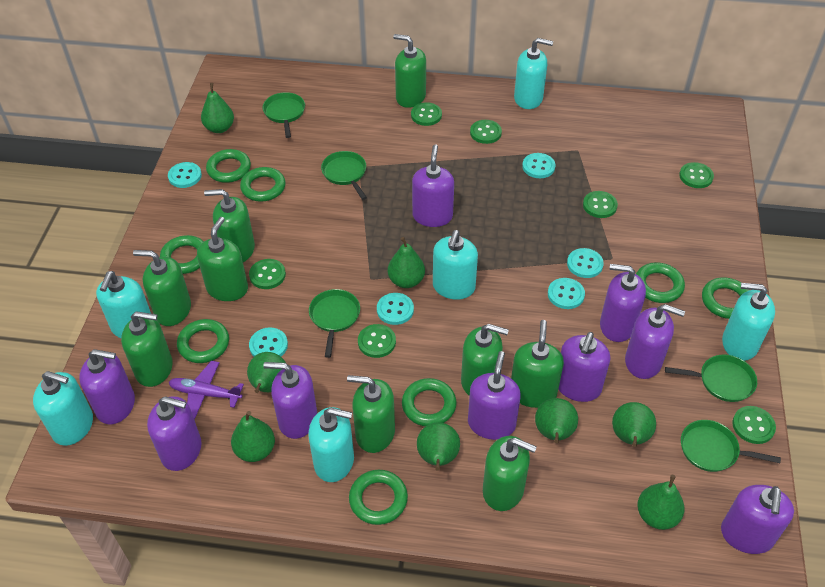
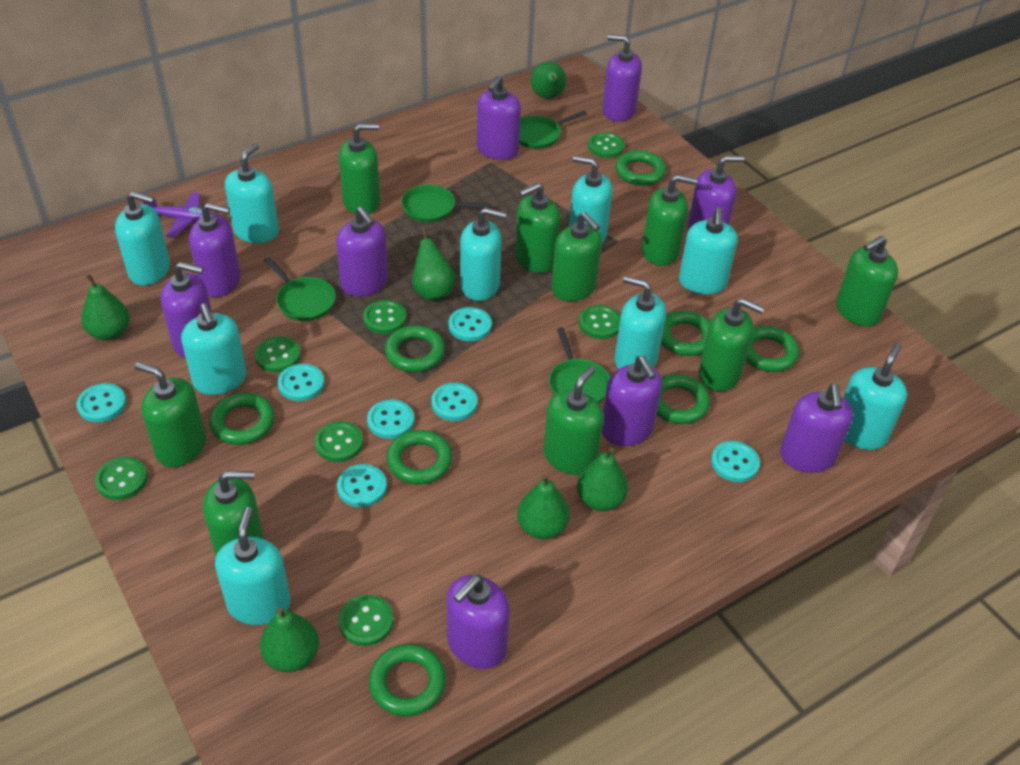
green pan: [263,92,305,138] [309,289,360,358] [321,151,367,200] [665,355,757,402] [681,420,781,472] = 5 -> [264,257,336,321] [401,184,491,222] [519,111,587,149] [549,327,610,404] = 4
green pear: [201,83,234,133] [231,411,275,462] [247,352,286,393] [388,237,425,288] [417,423,460,471] [535,398,578,443] [612,402,656,447] [637,475,684,530] = 8 -> [81,274,130,341] [260,608,319,673] [412,226,456,301] [517,474,570,539] [531,62,566,99] [577,447,628,511] = 6
turquoise button: [168,162,202,188] [249,327,288,356] [377,293,414,325] [522,153,555,178] [548,278,585,309] [567,248,604,278] = 6 -> [76,383,126,422] [278,364,324,401] [337,464,387,507] [367,399,414,439] [431,383,477,421] [449,307,492,341] [711,441,760,482] = 7
turquoise soap dispenser: [33,371,93,446] [96,271,151,338] [308,407,354,482] [433,230,478,300] [514,38,553,109] [722,283,775,361] = 6 -> [115,191,170,286] [181,303,247,395] [215,507,291,625] [225,143,279,243] [460,208,506,301] [569,155,613,243] [615,276,666,369] [679,208,738,294] [843,343,907,450] = 9

